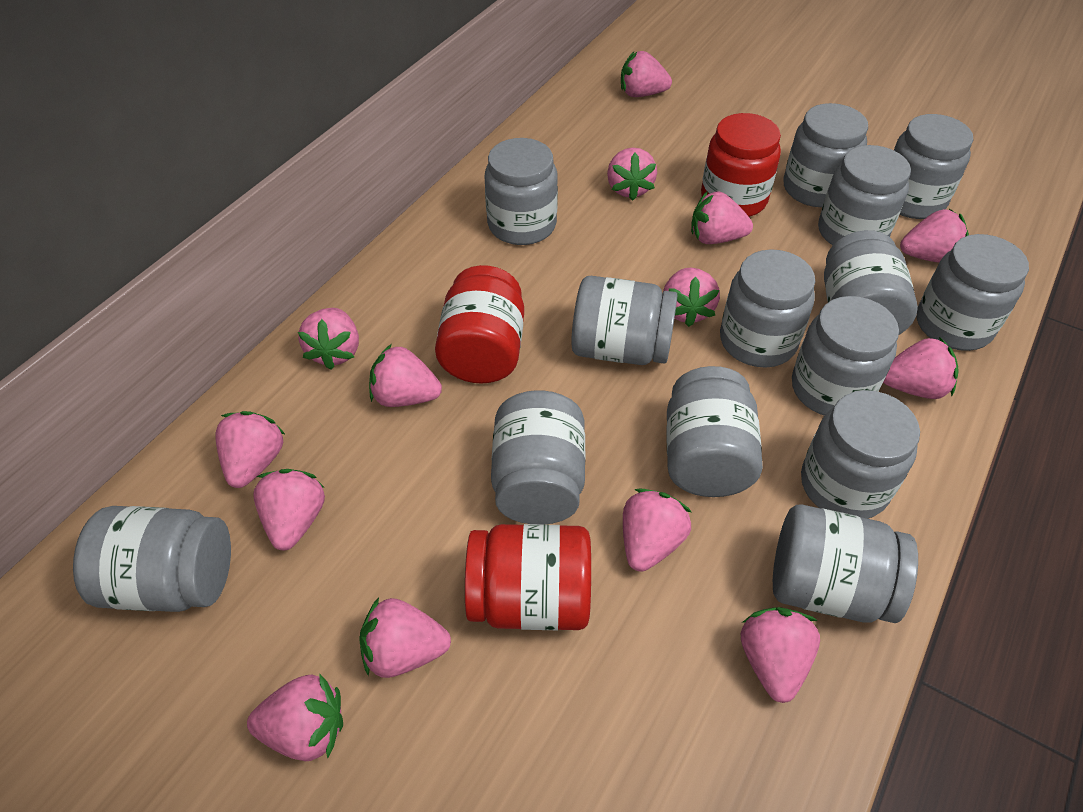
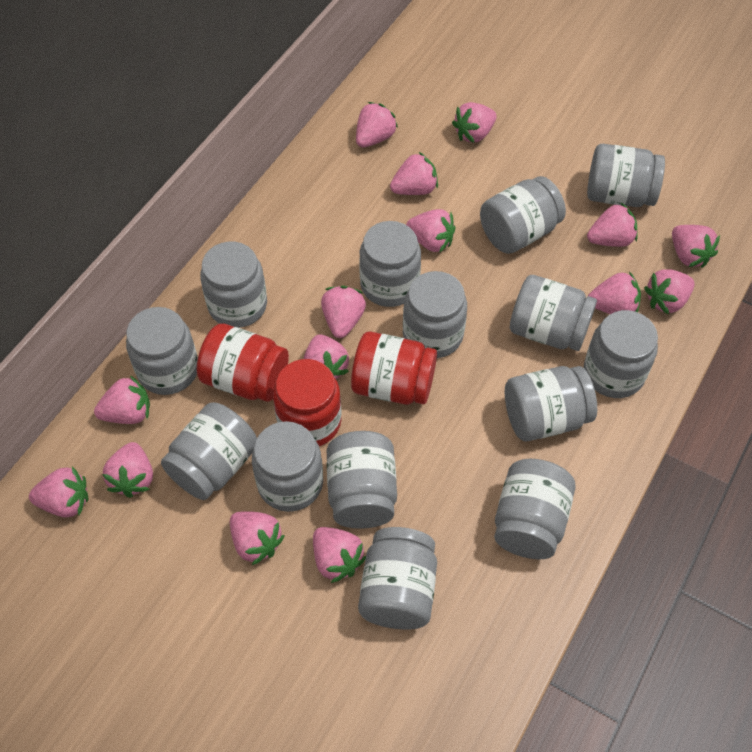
pink strawberry: [215,411,286,488] [247,674,343,761] [253,469,325,550] [298,308,359,370] [359,597,451,678] [369,344,442,407] [607,147,657,201] [621,51,672,97] [623,488,691,572] [663,268,720,327] [691,191,753,244] [741,607,820,703] [883,337,959,399] [900,209,969,263] = 14 -> [29,467,88,518] [94,375,150,424] [102,442,153,498] [230,511,285,565] [304,334,349,379] [313,527,366,583] [321,286,366,338] [356,102,398,147] [390,152,438,195] [406,209,455,253] [452,102,497,143] [587,203,638,247] [588,271,641,314] [644,269,695,315] [672,225,720,268] = 15

